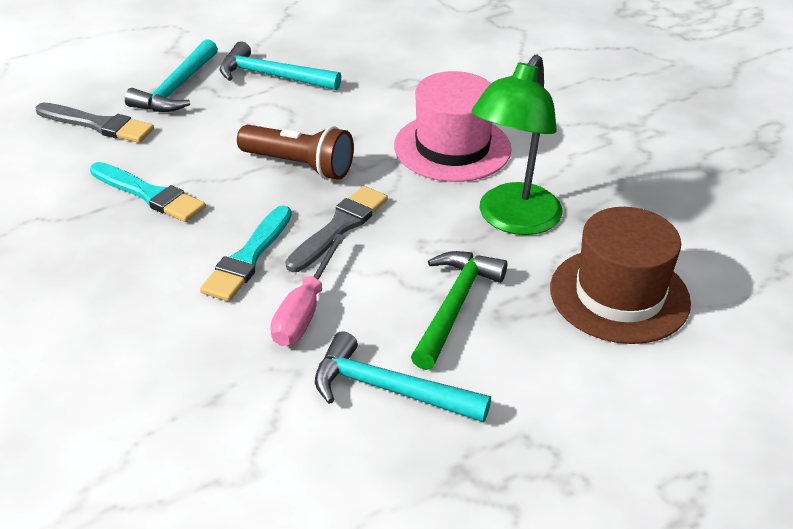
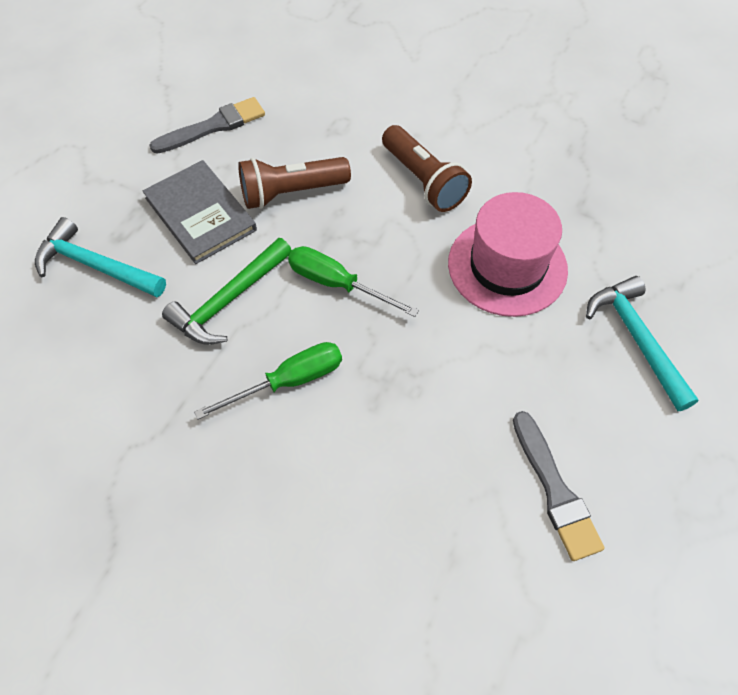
brown flashlight: [237,125,354,180] = 1 -> [238,157,351,209] [382,125,472,212] = 2
brown hat: [550,207,691,344] = 1 -> none = 0
green lamp: [472,55,563,235] = 1 -> none = 0
green screwdriver: none = 0 -> [194,342,342,420] [288,246,419,317] = 2
grey book: none = 0 -> [143,160,257,264] = 1
pink screwdriver: [270,234,345,346] = 1 -> none = 0
turquoise brush: [90,162,206,222] [200,205,292,301] = 2 -> none = 0
turquoise hammer: [125,39,218,112] [220,41,341,90] [315,331,491,422] = 3 -> [35,217,166,297] [586,276,699,411] = 2

